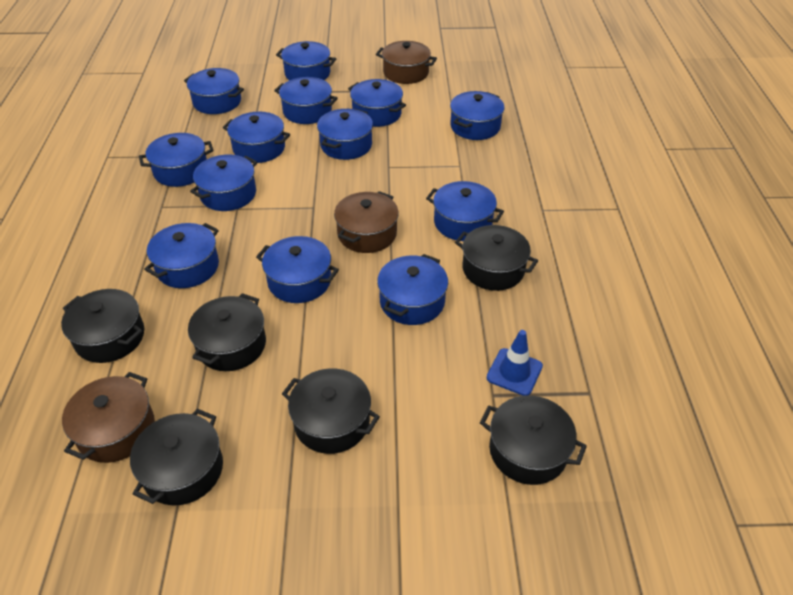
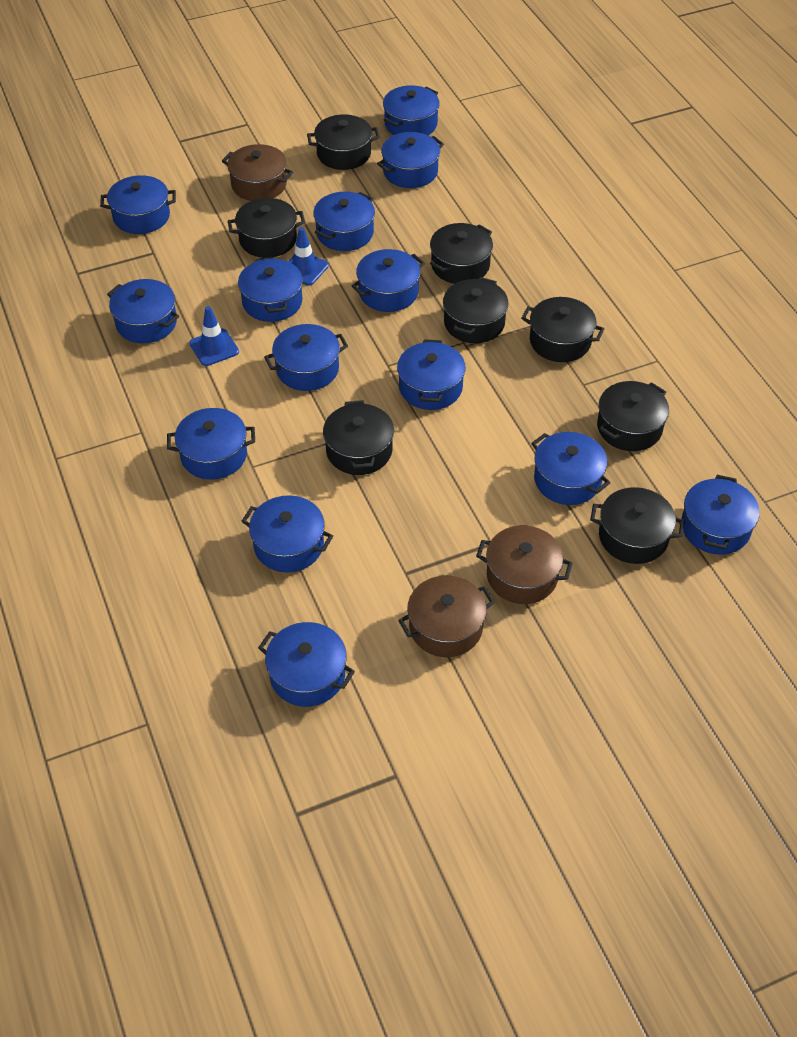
black pot: [61,289,144,363] [130,409,223,506] [188,293,266,371] [282,368,380,454] [455,225,538,291] [480,395,587,485] = 6 -> [228,198,305,258] [307,114,380,170] [323,400,394,475] [430,223,493,284] [443,277,508,343] [521,297,604,362] [590,487,685,564] [597,381,669,451] = 8
blue pot: [139,133,214,187] [144,223,219,288] [184,68,244,114] [190,155,257,211] [223,112,290,163] [256,236,339,303] [274,77,338,124] [276,41,336,80] [317,109,373,160] [348,79,406,127] [377,254,448,325] [426,181,504,241] [450,91,504,140] = 13 -> [100,175,176,234] [107,279,179,343] [167,408,255,480] [238,256,303,322] [242,495,333,573] [258,622,355,707] [264,324,348,391] [313,192,375,251] [351,249,425,312] [377,132,444,188] [383,85,440,135] [397,340,466,410] [531,432,610,505] [681,475,760,555] = 14
blue traffic cone: [487,330,543,396] = 1 -> [189,306,239,366] [288,227,329,286] = 2

